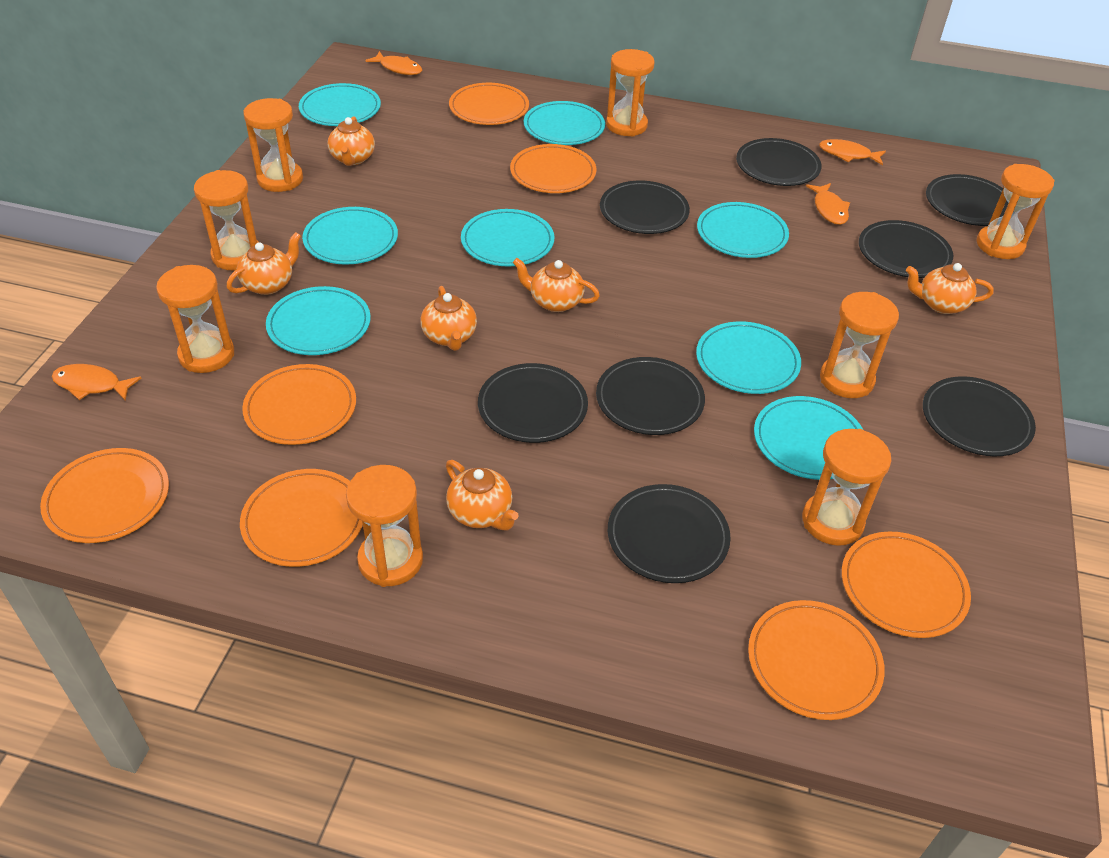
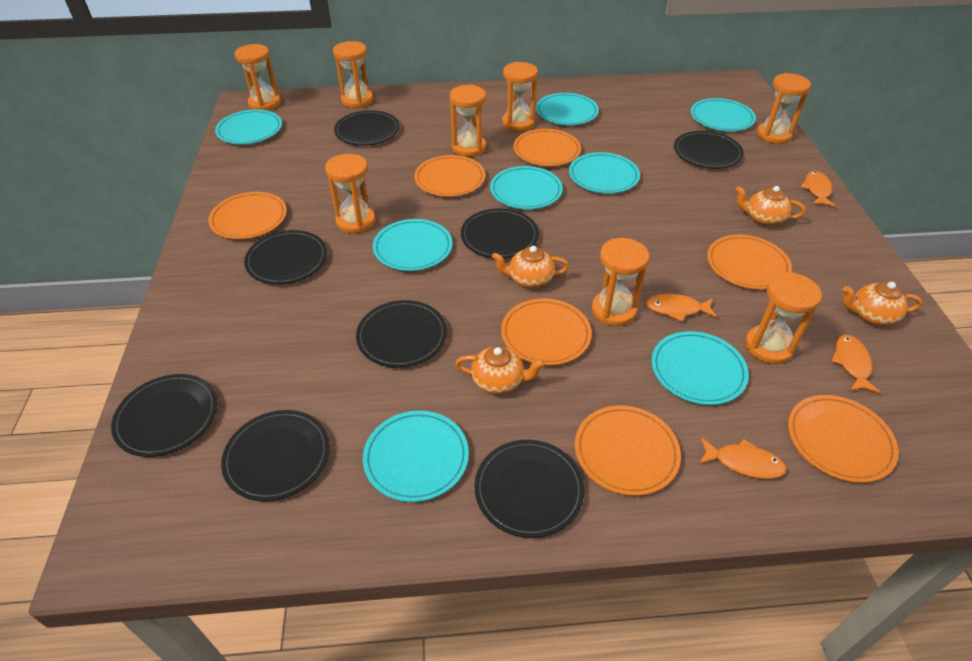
orange teapot: [227,232,301,295] [328,116,375,166] [420,286,477,351] [446,460,519,530] [513,258,600,312] [906,263,994,314] = 6 -> [455,346,545,395] [492,246,569,289] [735,186,805,227] [843,282,923,326] = 4

